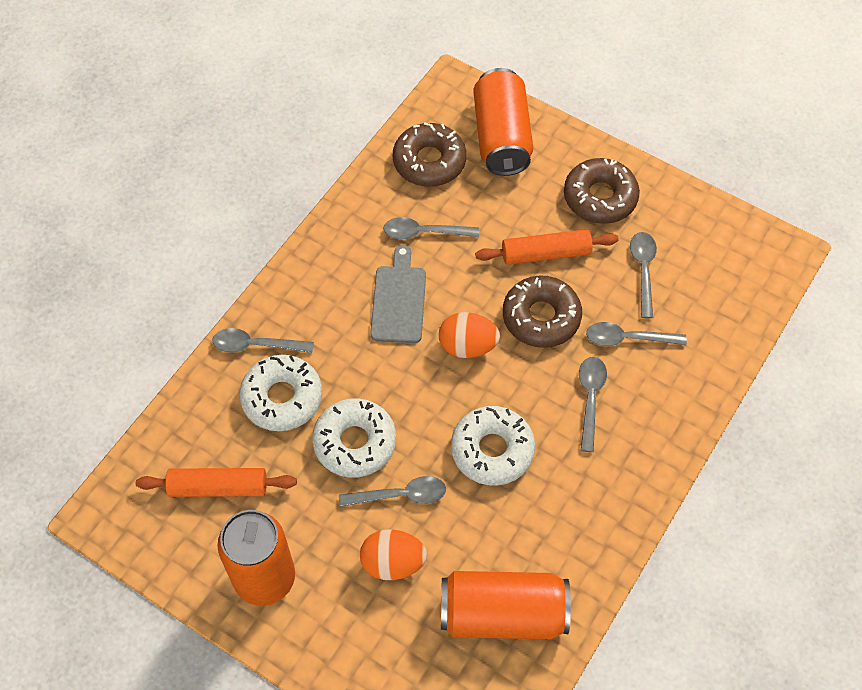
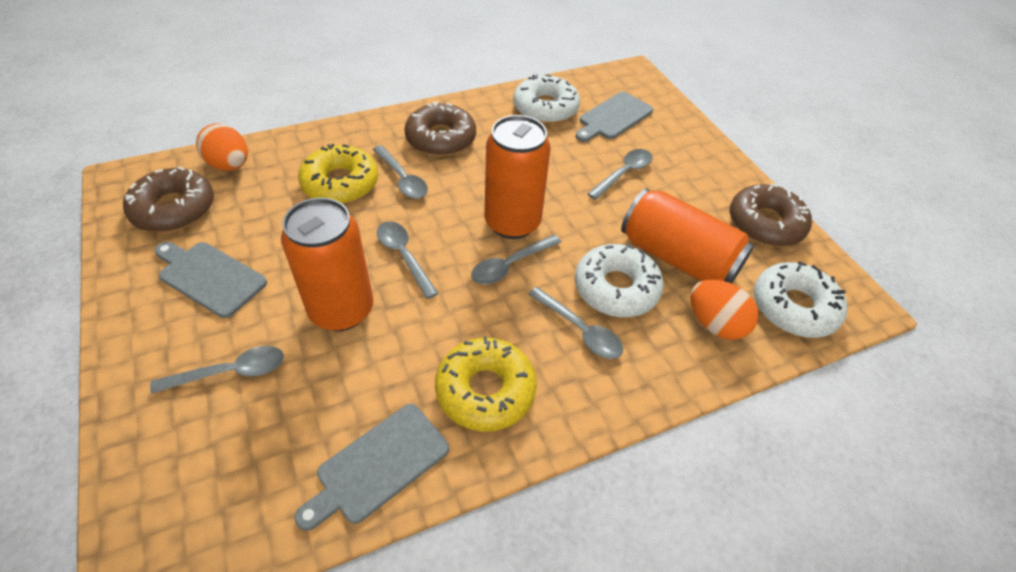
grey cutting board: [370,245,426,343] = 1 -> [154,242,267,318] [295,404,449,531] [576,92,653,142] = 3
orange rolling pin: [136,468,297,497] [475,229,619,265] = 2 -> none = 0
yellow donut: none = 0 -> [298,144,378,204] [435,336,537,431] = 2

